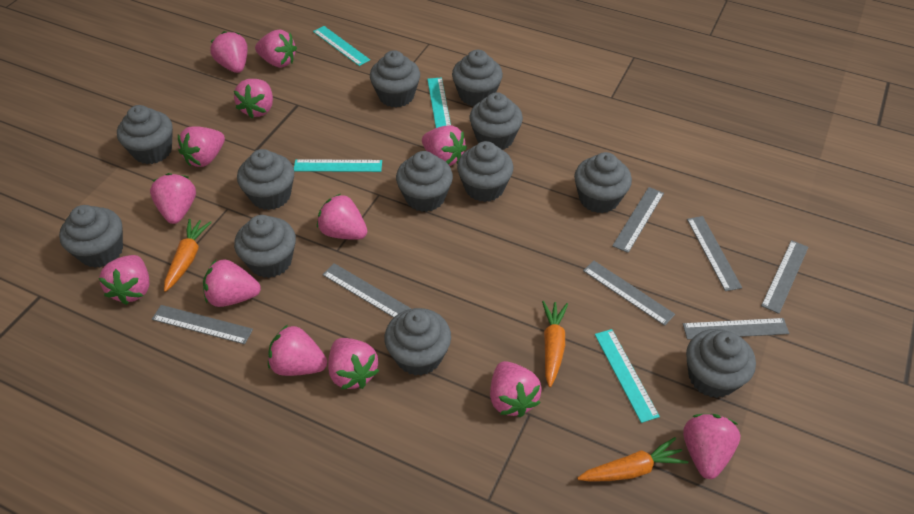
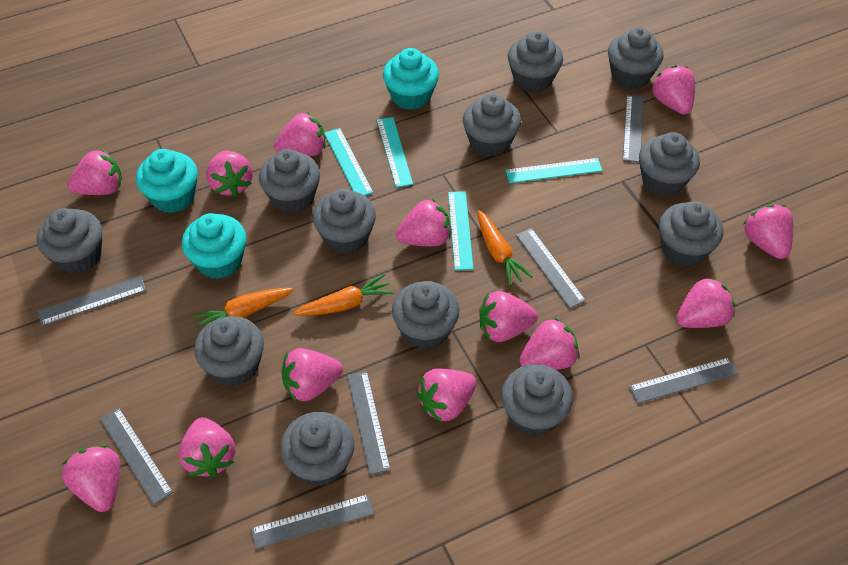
turquoise cupcake: none = 0 -> [136,149,198,213] [182,213,247,279] [383,48,439,110] = 3

